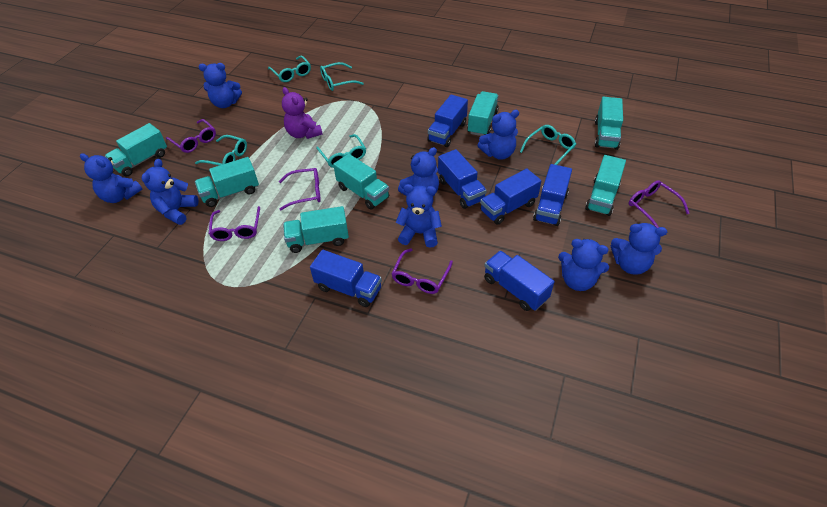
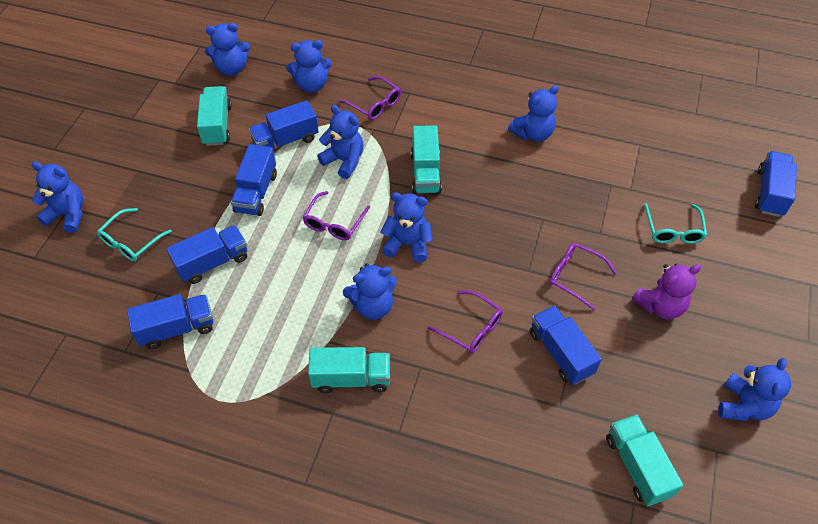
purple glasses: [166,119,216,153] [209,206,260,241] [279,168,321,210] [391,248,453,294] [629,180,690,228] = 5 -> [303,191,370,240] [339,76,401,120] [428,290,503,353] [549,243,617,310] = 4
turquoise glasses: [195,135,247,166] [268,56,311,82] [316,134,366,168] [320,62,364,91] [520,125,576,165] = 5 -> [97,208,172,262] [644,203,707,244] = 2
turquoise truck: [105,123,167,176] [195,157,259,207] [283,206,349,253] [333,154,389,210] [467,91,499,136] [585,155,626,216] [595,97,623,150] = 7 -> [197,86,232,146] [308,347,390,393] [411,125,442,194] [606,414,683,506] = 4

